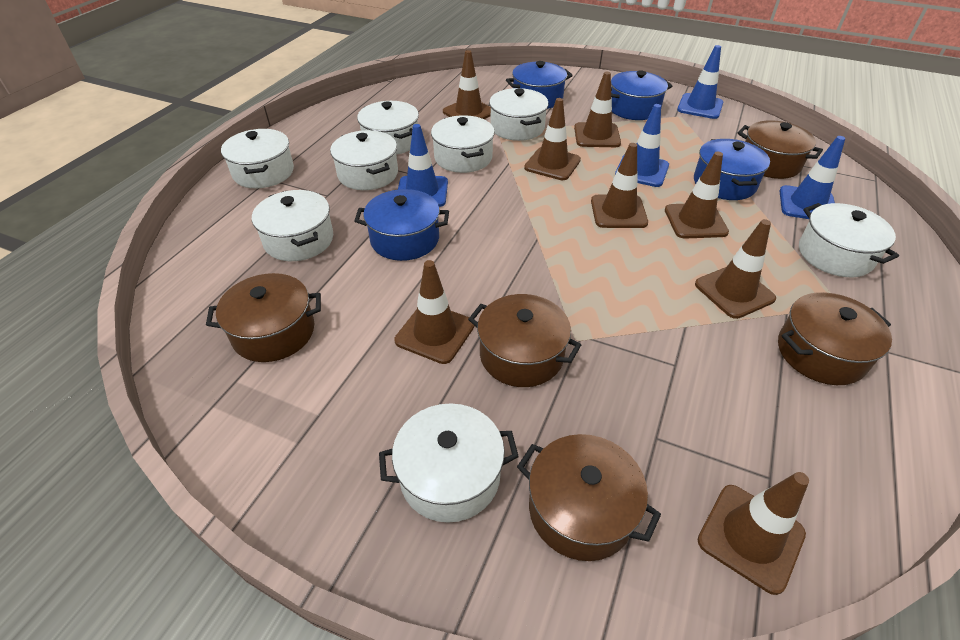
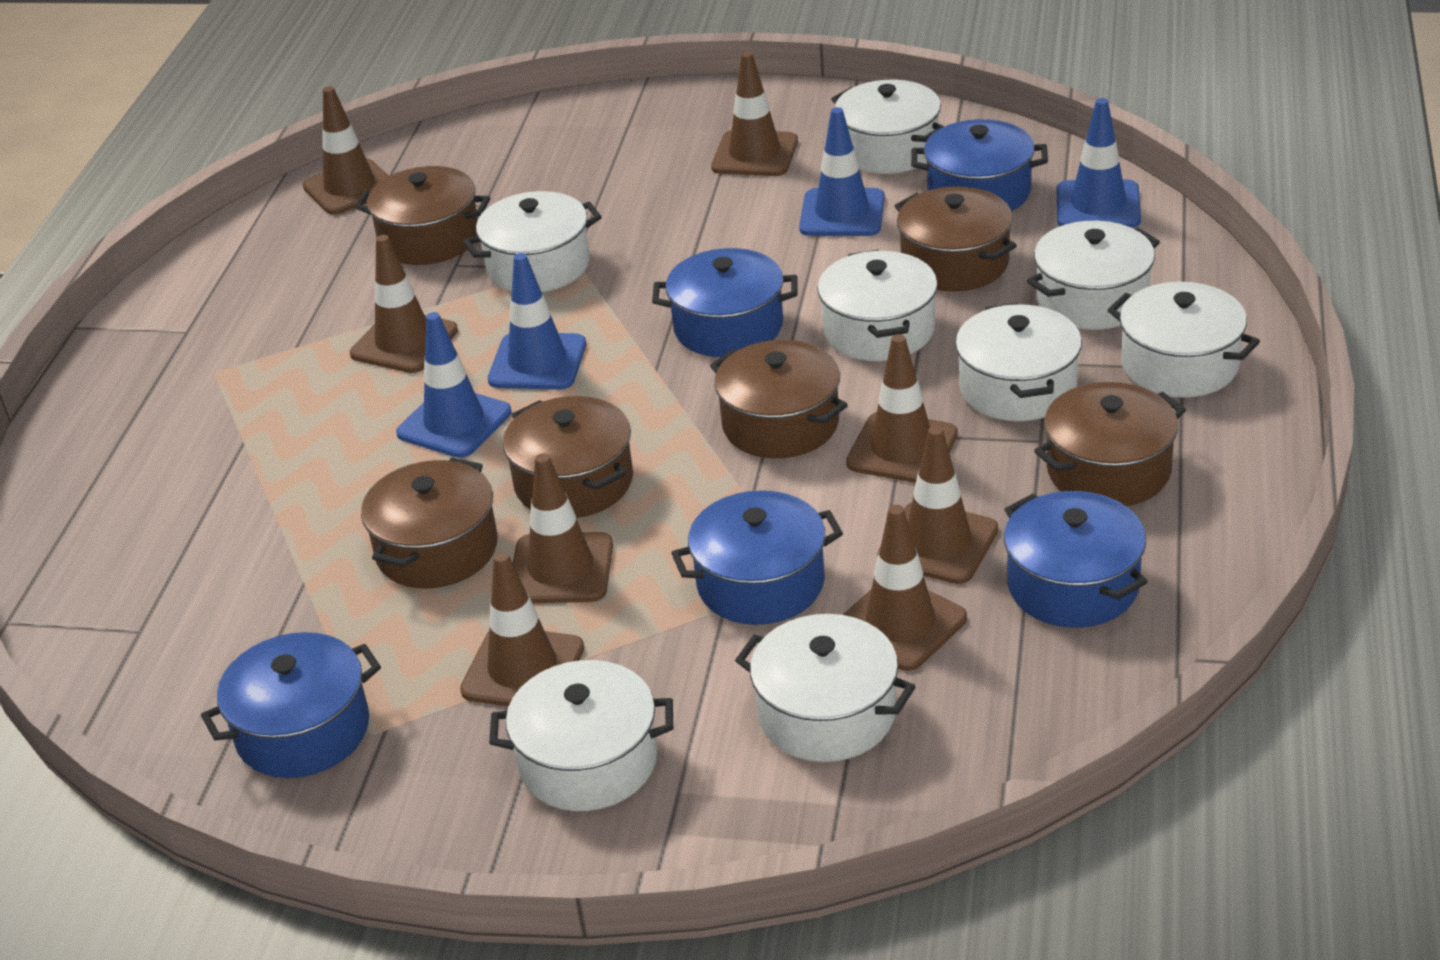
blue pot: [354,189,449,261] [506,61,573,109] [611,70,672,120] [694,139,770,200] = 4 -> [201,632,381,778] [652,248,797,357] [671,490,843,625] [911,119,1048,211] [1004,491,1148,628] = 5
brown pot: [206,273,321,362] [468,294,581,387] [517,434,661,561] [738,120,823,179] [778,292,892,385] = 5 -> [355,166,490,265] [361,457,497,589] [503,396,633,518] [710,340,848,458] [895,186,1017,291] [1034,382,1186,506] = 6

